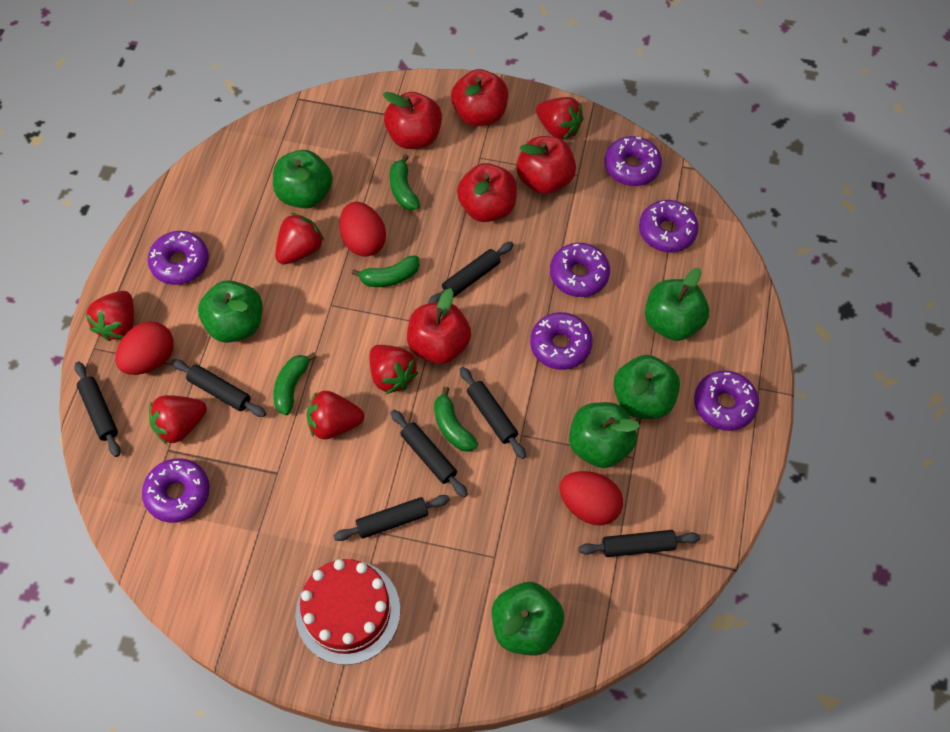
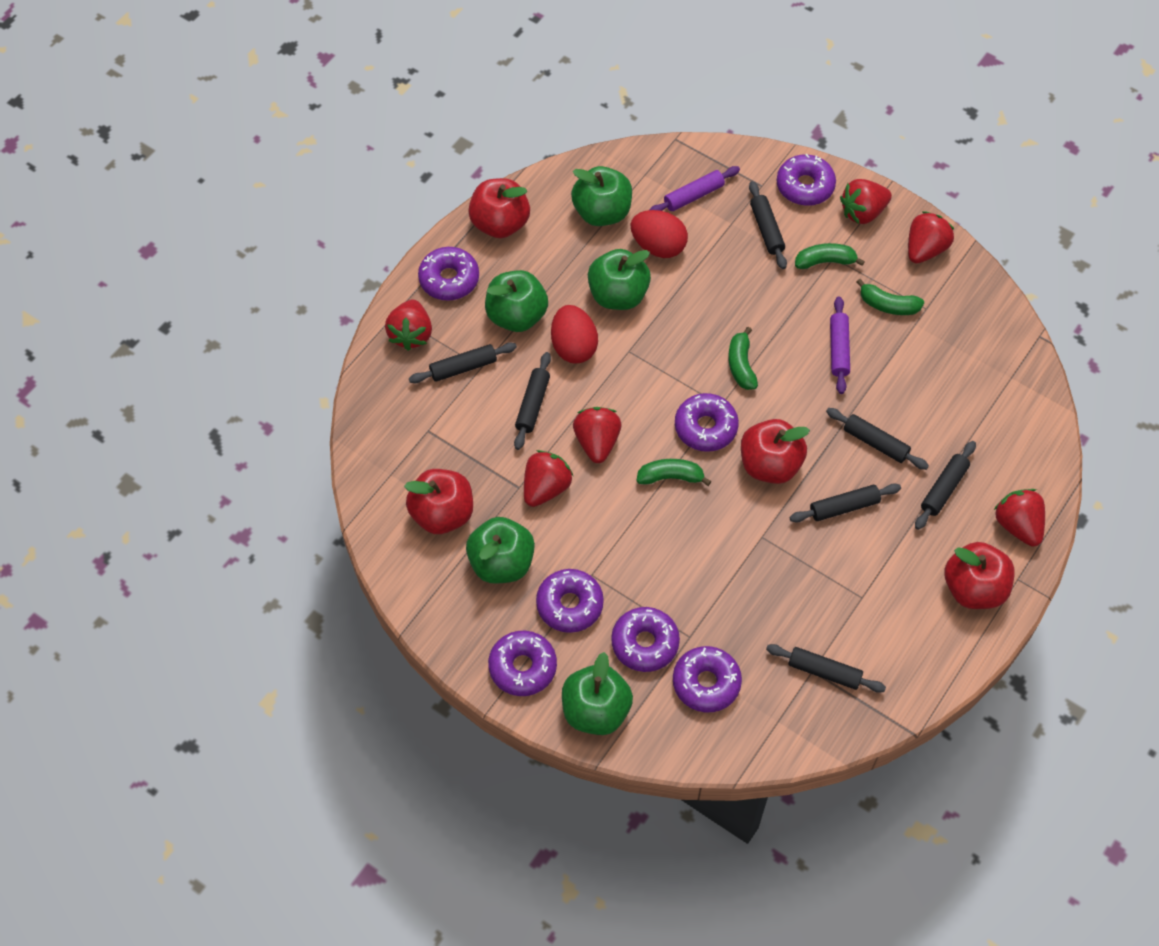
green apple: [198,280,262,343] [273,150,333,209] [492,582,564,656] [569,402,640,468] [613,355,680,419] [645,268,709,341] = 6 -> [466,517,535,584] [485,270,548,332] [562,652,633,735] [571,166,632,226] [588,249,651,310] = 5
purple rolling pin: none = 0 -> [650,166,740,211] [830,297,850,394] = 2
red apple: [383,92,442,149] [407,288,471,364] [451,69,508,126] [457,163,517,222] [516,136,576,194] = 5 -> [404,469,473,534] [468,178,530,238] [741,419,810,484] [944,542,1015,609] = 4
red cake: [296,559,401,665] = 1 -> none = 0
red egg: [115,321,174,375] [339,202,386,257] [559,471,623,525] = 3 -> [551,305,598,363] [631,210,688,258] = 2

